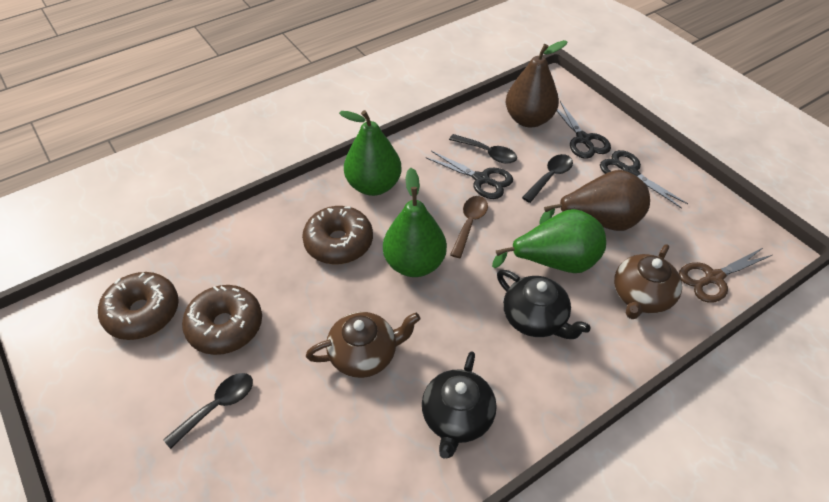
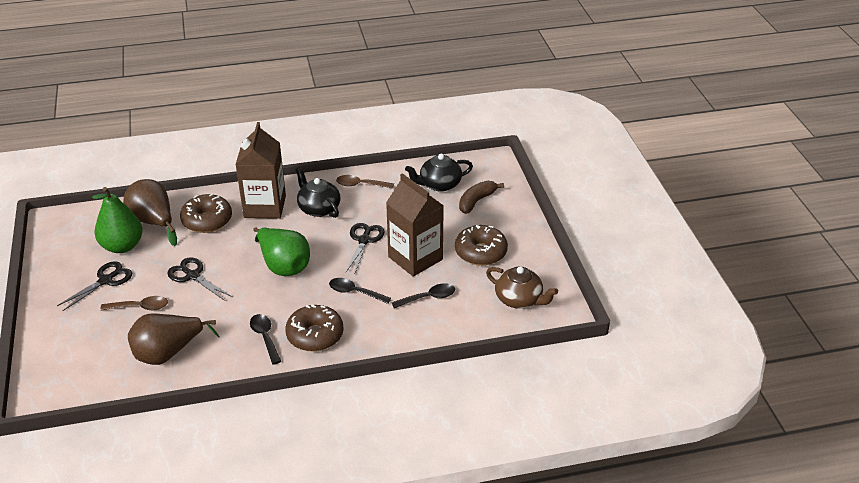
brown banana: none = 0 -> [459,181,504,214] = 1
brown carton: none = 0 -> [235,122,286,219] [386,173,444,277] = 2
brown scissors: [679,247,772,303] = 1 -> none = 0
brown spoon: [450,196,488,258] = 1 -> [100,296,168,311] [336,175,394,189] = 2
brown teapot: [306,312,420,378] [614,244,682,319] = 2 -> [486,267,558,309] = 1
green pear: [339,110,401,196] [383,168,447,277] [492,209,606,273] = 3 -> [92,187,143,253] [253,227,310,276] = 2

